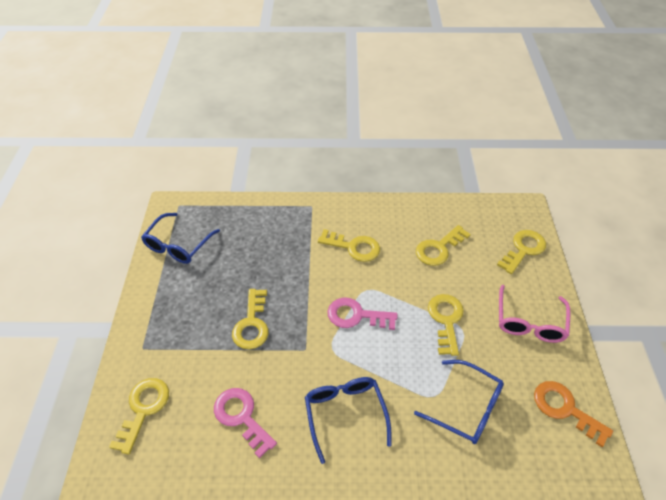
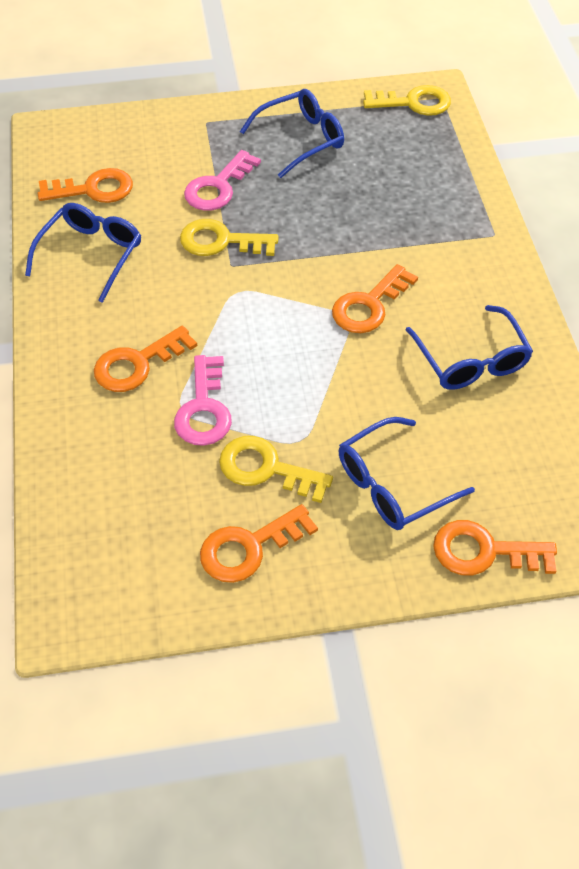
blue glasses: [141,213,220,264] [305,377,392,464] [414,360,504,444] = 3 -> [25,203,141,303] [240,89,344,178] [339,417,475,530] [406,305,533,390] = 4
orange key: [534,381,613,447] = 1 -> [38,168,133,203] [94,326,198,392] [200,504,318,583] [332,264,418,333] [433,520,557,576] = 5
pink glasses: [499,285,570,343] = 1 -> none = 0
yellow key: [109,378,169,455] [232,289,269,350] [318,229,380,262] [416,225,471,266] [428,294,464,356] [497,230,546,274] = 6 -> [180,219,278,256] [219,436,333,503] [363,85,451,116] = 3

